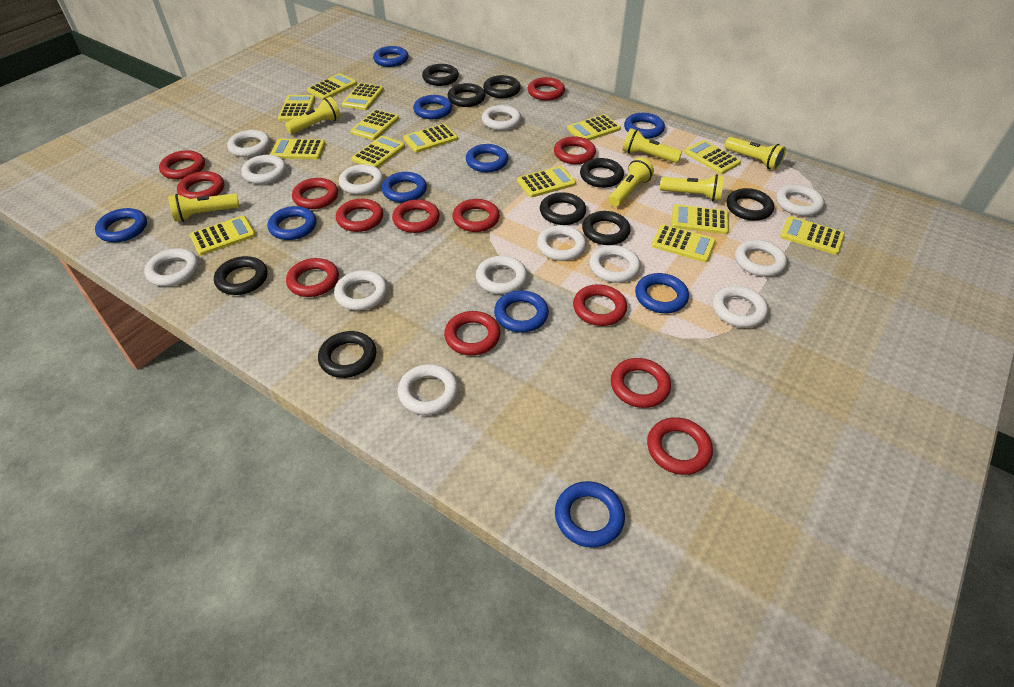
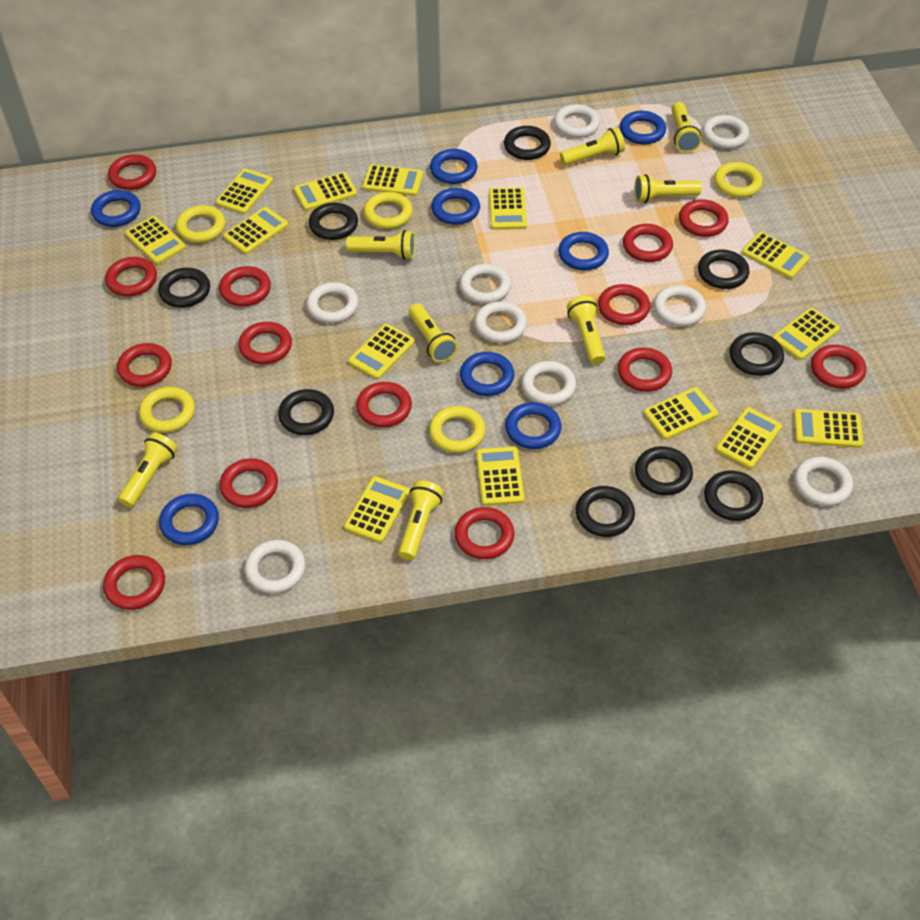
blue ring: [95,208,147,242] [268,206,316,240] [373,46,409,67] [382,172,427,203] [413,95,452,119] [466,144,508,172] [494,290,549,333] [555,481,625,548] [624,113,665,139] [635,273,689,313] = 10 -> [91,190,141,227] [159,494,219,545] [430,149,478,184] [431,188,480,225] [460,352,514,396] [505,402,562,449] [558,232,609,271] [620,111,666,144] = 8
red ring: [159,150,205,180] [177,171,224,199] [286,258,339,297] [292,178,338,209] [336,199,383,232] [392,199,440,233] [444,311,500,355] [453,199,500,232] [527,77,565,101] [554,136,596,164] [573,284,627,326] [611,358,671,408] [647,417,713,475] = 13 -> [103,555,165,610] [105,257,157,297] [108,154,156,190] [117,343,172,387] [219,266,271,306] [219,458,278,508] [238,322,292,364] [356,382,412,427] [455,507,514,559] [598,284,650,325] [618,348,672,392] [623,224,673,262] [679,199,729,237] [811,345,866,389] = 14
white ring: [144,248,199,286] [227,130,271,157] [241,155,287,184] [334,270,388,311] [339,164,384,195] [398,364,458,415] [476,256,527,294] [482,105,521,131] [537,225,586,261] [589,245,641,283] [713,286,768,327] [735,240,787,277] [776,184,824,216] = 13 -> [245,540,306,594] [306,282,359,323] [459,264,511,304] [474,301,527,343] [521,361,576,406] [554,104,600,138] [654,285,706,327] [702,115,749,149] [794,456,853,506] = 9
yellow flashlight: [168,193,240,222] [285,97,341,134] [609,158,654,207] [623,128,682,163] [660,174,724,201] [724,137,786,170] = 6 -> [118,433,178,508] [346,230,415,260] [398,480,444,560] [409,303,458,362] [560,127,625,165] [567,296,605,365] [634,174,702,203] [671,102,701,152] = 8
yellow ring: none = 0 -> [139,387,195,433] [176,205,226,243] [364,192,413,229] [429,406,486,453] [714,162,763,198] = 5

